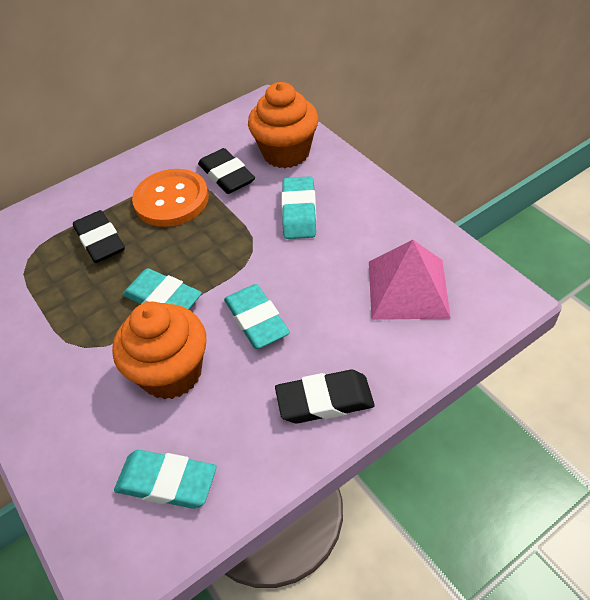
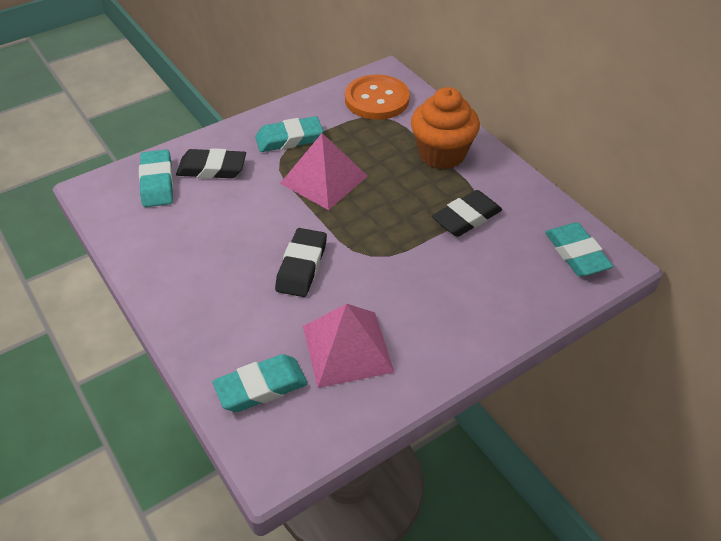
orange cupcake: [112,302,206,399] [248,82,318,168] = 2 -> [411,87,480,169] = 1
pink pyramid: [369,240,451,320] = 1 -> [280,133,368,210] [303,304,394,388] = 2

